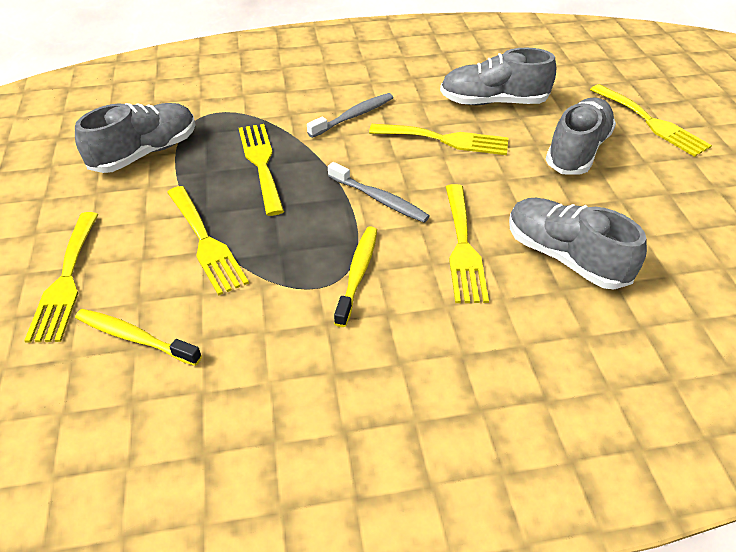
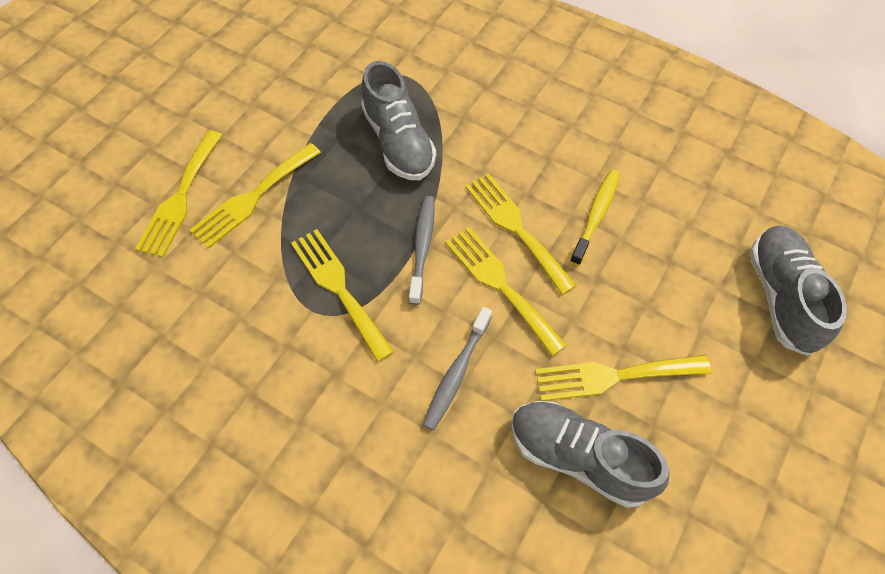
grey shoe: [75,103,196,173] [440,47,556,105] [509,198,647,289] [546,97,616,175] = 4 -> [361,61,436,180] [511,401,669,508] [750,225,847,356] = 3
yellow toothbrush: [75,309,202,366] [334,226,377,327] = 2 -> [570,169,620,266] = 1

